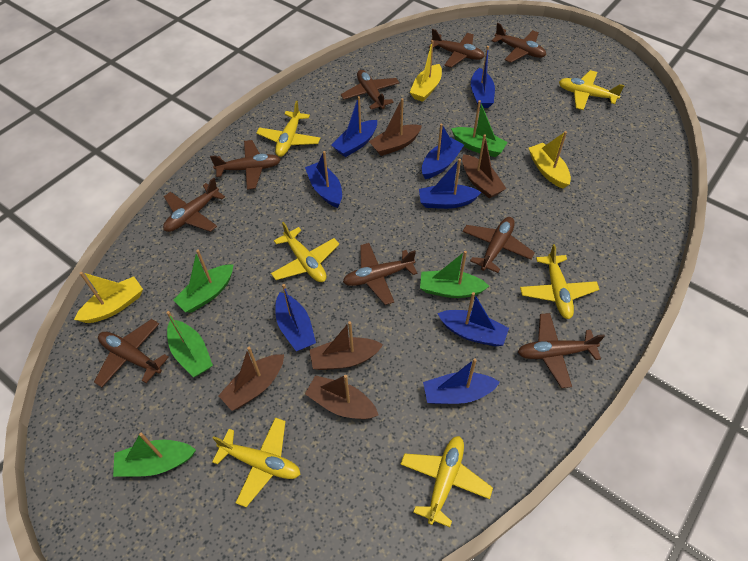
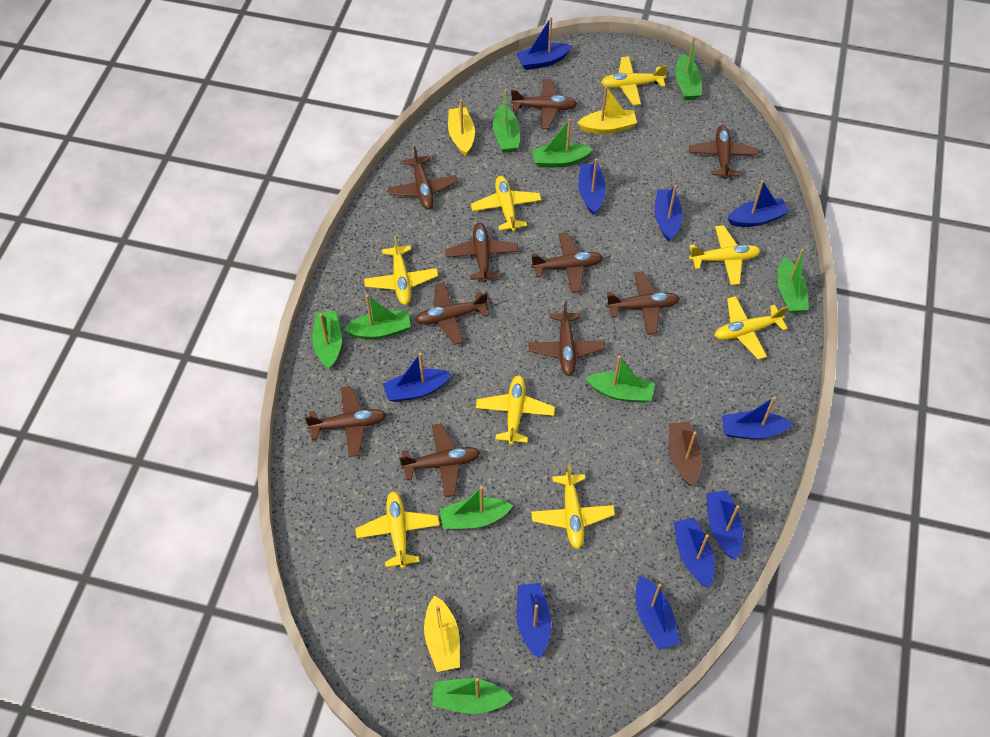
blue boat: [275,284,316,351] [305,151,342,208] [331,96,377,157] [419,159,481,209] [422,124,464,179] [423,359,500,404] [437,292,509,347] [471,46,495,108] = 8 -> [383,353,452,402] [516,17,572,70] [516,583,551,658] [578,158,606,215] [636,576,680,650] [655,185,683,242] [674,517,714,588] [706,490,743,560] [722,397,793,439] [727,180,789,227] = 10
brown boat: [218,347,284,411] [305,375,378,419] [309,321,383,370] [369,98,422,156] [462,134,506,198] = 5 -> [669,422,702,486] = 1
brown plane: [94,319,169,387] [163,178,225,232] [210,140,281,190] [341,70,400,110] [343,243,417,305] [429,29,485,68] [463,217,535,273] [492,23,546,63] [518,313,605,388] = 9 -> [305,386,386,457] [388,146,458,210] [399,423,481,497] [415,282,489,345] [445,223,518,282] [511,79,577,129] [529,302,605,376] [531,233,603,293] [606,272,680,335] [689,125,758,179] = 10
green boat: [113,433,196,477] [167,311,213,377] [173,250,234,313] [420,251,489,298] [451,100,508,157] = 5 -> [312,311,342,369] [343,295,411,339] [432,678,513,714] [439,486,513,529] [493,89,520,153] [532,119,593,168] [586,355,655,403] [675,37,702,100] [777,249,809,313] = 9
yellow plane: [212,417,301,507] [256,101,320,157] [271,222,339,282] [400,436,493,527] [520,244,599,319] [559,70,625,110] = 6 -> [355,491,440,569] [364,236,438,305] [471,176,542,232] [476,375,555,445] [531,465,615,549] [601,56,667,105] [689,225,761,285] [714,296,788,360] = 8

